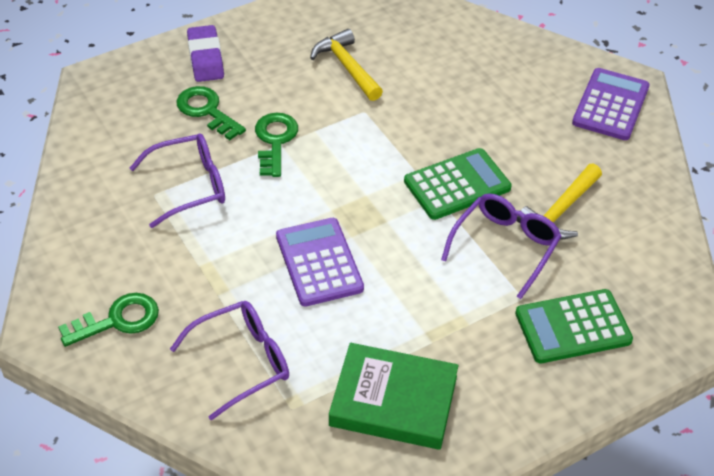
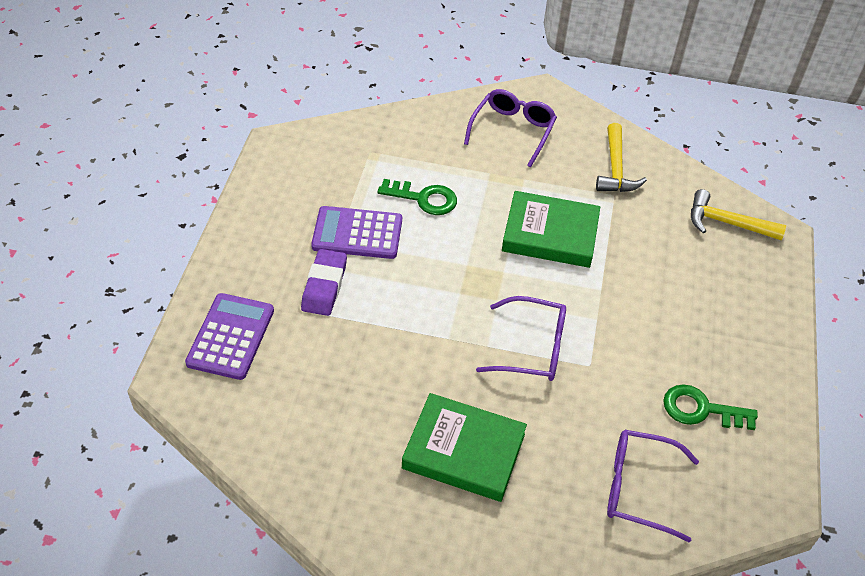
green book: [329,343,458,450] = 1 -> [402,393,527,502] [502,191,600,268] = 2
green calculator: [404,148,512,220] [515,289,633,363] = 2 -> none = 0
green key: [58,293,159,347] [176,86,246,140] [255,113,298,177] = 3 -> [378,179,457,215] [663,384,758,430] = 2

